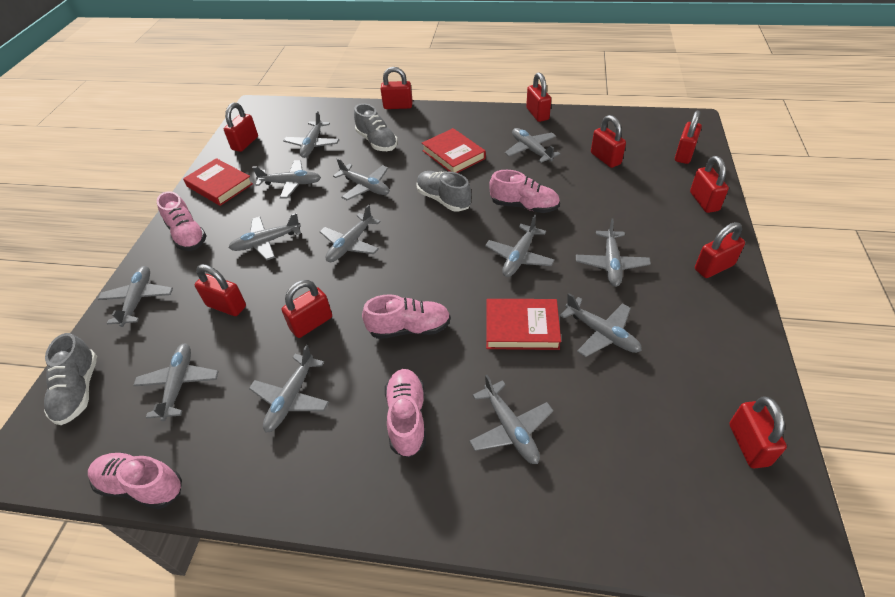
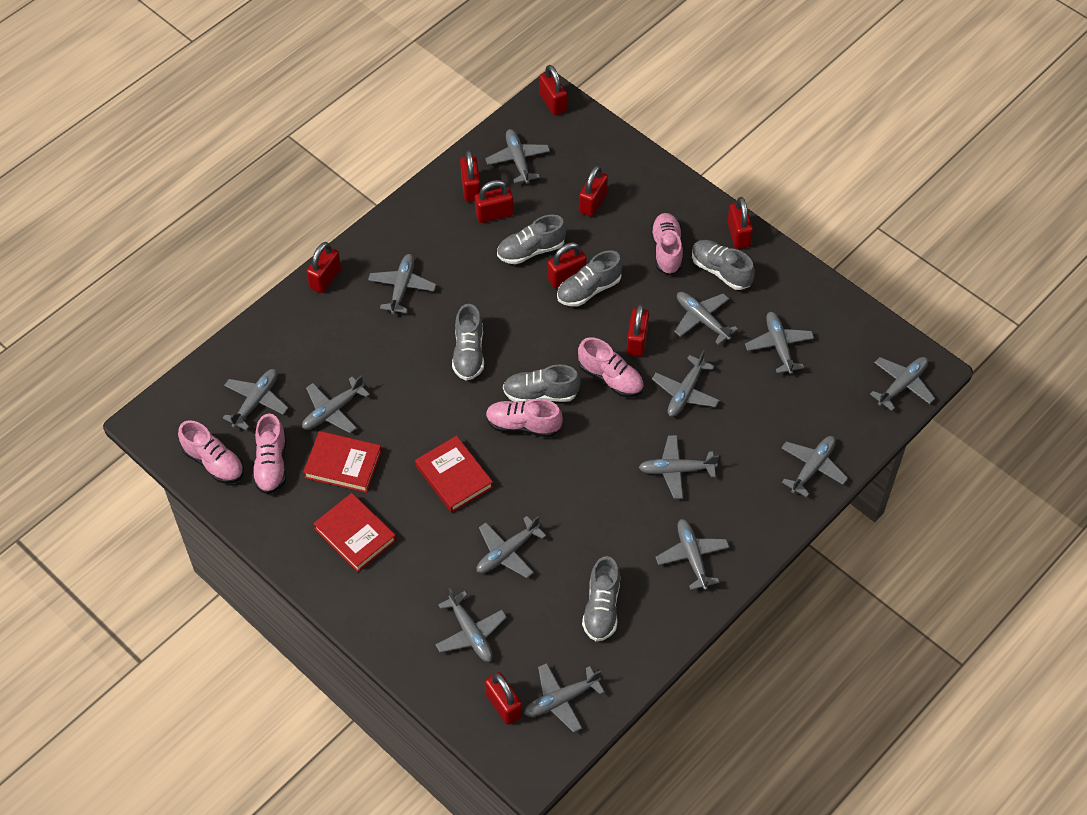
grey plane: [98,266,173,327] [133,344,219,421] [229,213,301,260] [249,345,329,433] [252,160,321,198] [283,111,339,158] [320,204,381,262] [333,158,389,200] [469,375,553,464] [485,215,555,277] [505,128,560,163] [560,293,642,357] [576,218,651,287] = 13 -> [223,369,288,430] [302,375,370,433] [368,254,436,314] [435,588,507,662] [477,516,546,578] [485,129,550,184] [524,663,604,733] [638,435,719,499] [652,350,719,417] [656,519,729,590] [674,292,738,345] [745,312,814,374] [781,436,848,497] [870,357,935,411] = 14
grey shoe: [44,333,97,425] [354,103,398,151] [416,171,471,212] = 3 -> [452,304,484,381] [497,215,567,264] [503,364,581,402] [557,250,623,307] [582,556,620,642] [692,240,755,290] = 6
red padlock: [195,264,246,316] [224,102,258,152] [282,280,332,338] [381,67,413,109] [526,72,551,122] [591,115,626,168] [675,110,702,164] [690,156,729,213] [695,222,745,278] [729,397,787,468] = 10 -> [306,242,341,293] [460,150,481,202] [475,180,513,223] [485,672,522,725] [539,65,567,116] [547,243,587,288] [579,165,608,217] [626,304,649,357] [727,197,753,249] = 9

